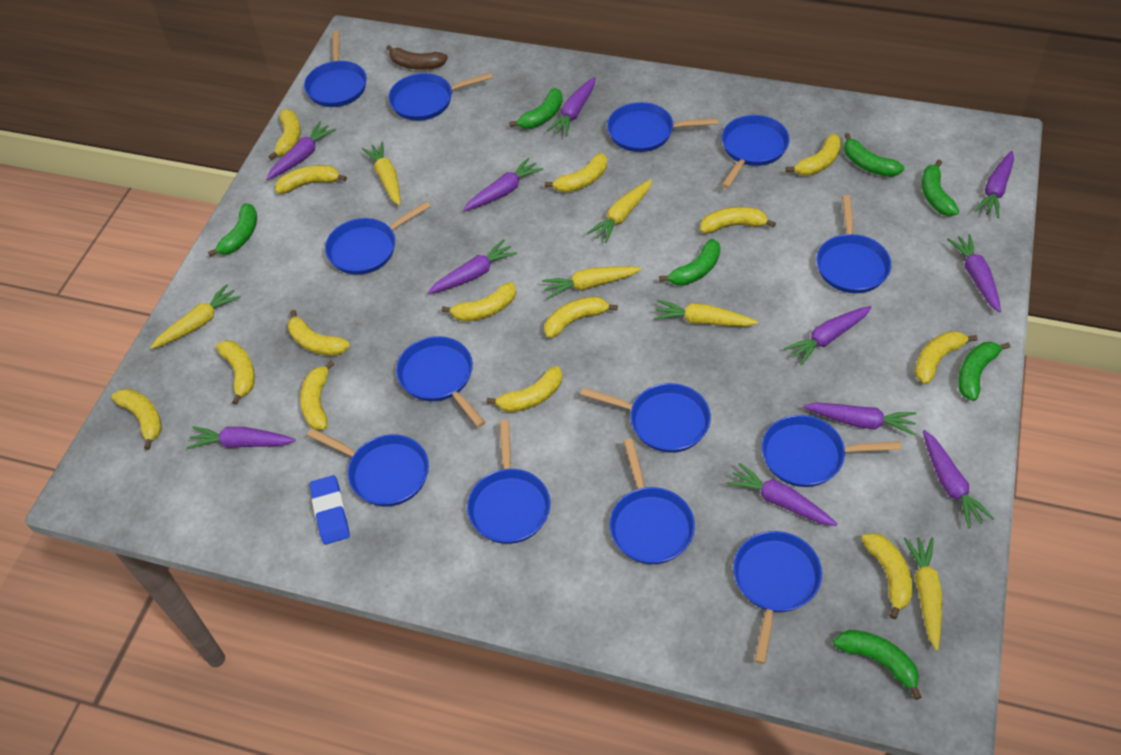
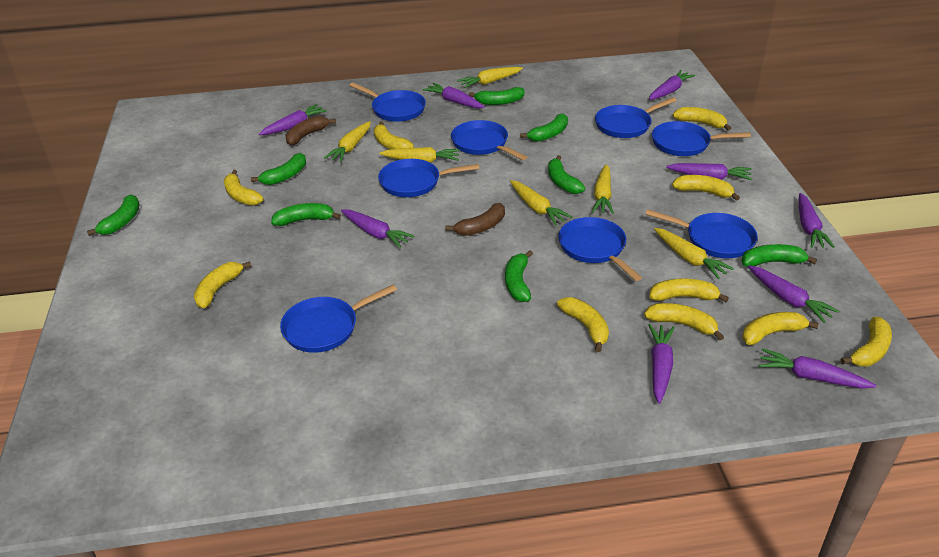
blue eraser: [310,475,350,545] = 1 -> none = 0
blue pan: [304,31,367,107] [307,428,429,507] [325,201,431,275] [388,72,492,121] [396,336,485,427] [467,420,550,544] [581,383,711,453] [607,102,718,152] [610,439,695,564] [722,115,790,188] [733,531,822,664] [762,415,902,487] [817,195,891,293] = 13 -> [280,285,397,353] [349,82,426,122] [378,159,479,197] [451,120,527,160] [558,217,642,281] [595,97,677,138] [645,209,758,258] [652,121,751,156] = 8
brown banana: [386,45,448,70] = 1 -> [286,116,336,145] [445,203,505,236] = 2
green banana: [208,203,257,257] [509,88,563,129] [659,239,721,286] [833,630,922,700] [844,133,904,177] [922,160,959,216] [958,342,1010,401] = 7 -> [87,194,140,236] [251,153,306,185] [271,203,341,226] [469,87,524,105] [505,250,533,302] [520,113,568,142] [548,155,585,194] [741,244,817,267] = 8
purple carrot: [187,426,296,449] [266,121,336,180] [428,239,517,294] [463,157,543,211] [547,77,595,137] [727,463,837,526] [784,306,872,365] [804,403,917,435] [923,430,994,528] [947,234,1001,313] [975,151,1014,218] = 11 -> [259,104,327,135] [341,209,415,248] [422,83,484,109] [648,324,675,404] [649,70,695,100] [666,163,752,180] [748,265,839,323] [759,348,876,389] [799,193,835,248] = 9
yellow banana: [112,389,162,450] [216,340,255,405] [269,109,301,160] [275,165,347,194] [288,310,350,356] [300,360,334,430] [442,282,516,321] [486,366,562,412] [544,296,618,338] [545,153,607,193] [700,207,776,234] [786,134,842,176] [862,533,913,619] [915,331,977,384] = 14 -> [194,261,251,308] [224,170,264,205] [374,121,414,149] [557,297,609,352] [644,303,724,340] [649,278,729,302] [672,107,731,131] [672,175,740,201] [742,312,819,345] [841,317,892,367] = 10

